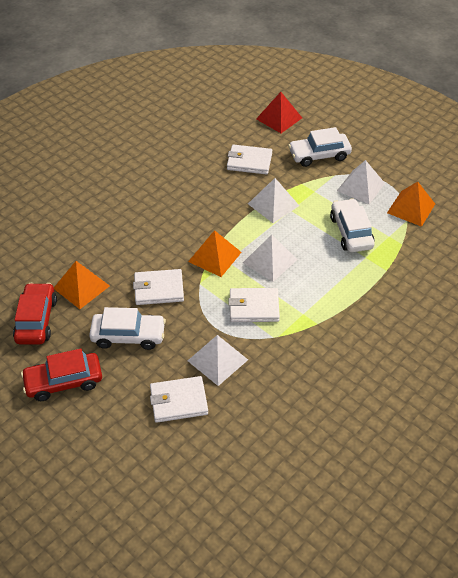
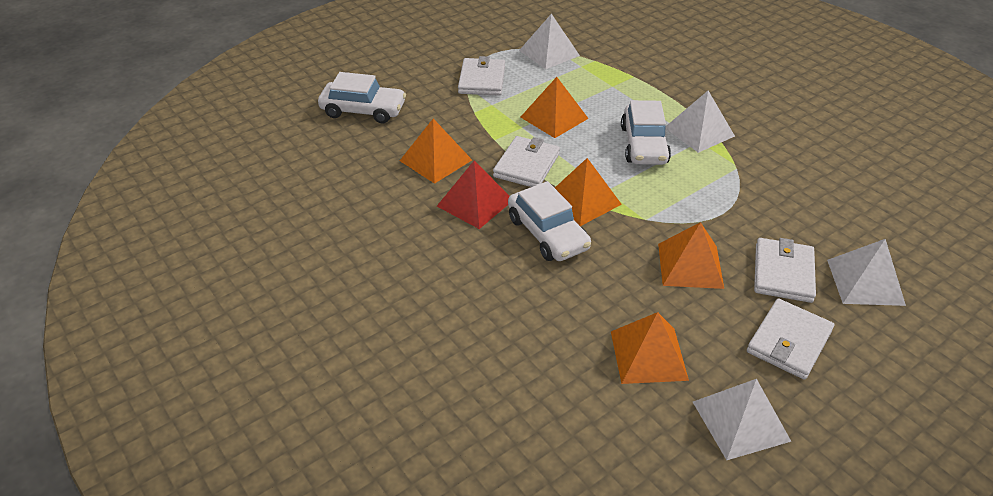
orange pyramid: [54,261,110,309] [188,230,242,277] [387,182,435,227] = 3 -> [400,118,472,184] [520,77,589,138] [555,158,622,226] [611,312,689,384] [658,222,724,289] = 5
red car: [13,283,57,344] [21,348,102,401] = 2 -> none = 0

